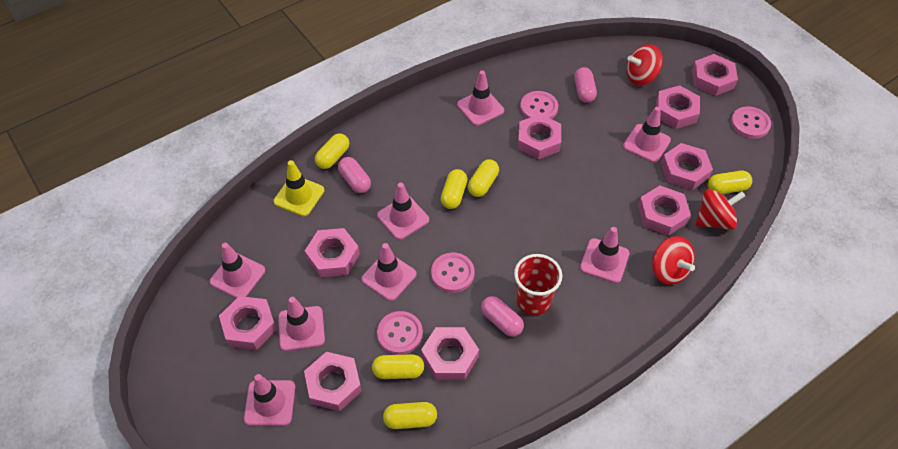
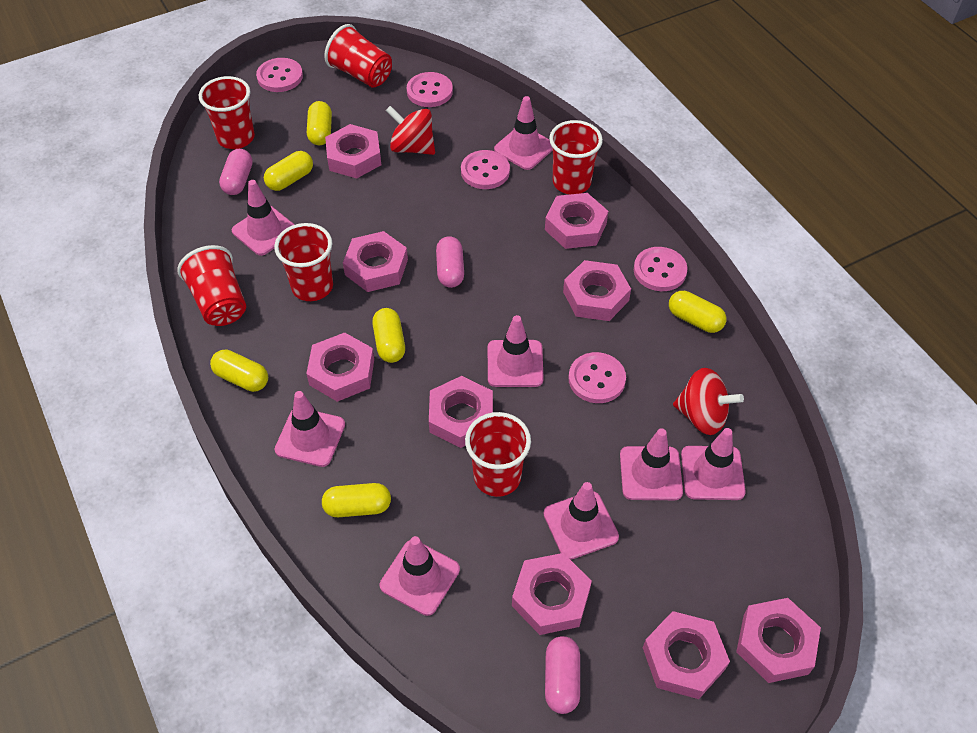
pink button: [377,311,423,355] [431,253,475,293] [520,91,558,119] [731,106,771,139] = 4 -> [256,58,303,92] [407,72,453,107] [461,150,510,189] [568,352,626,403] [634,247,688,291] = 5
red cup: [514,254,562,316] = 1 -> [177,245,246,326] [199,76,255,149] [274,223,333,301] [324,24,392,88] [465,412,531,497] [549,120,603,194] = 6
red spinning top: [627,44,663,86] [652,236,695,285] [696,189,745,230] = 3 -> [386,106,435,155] [673,368,744,435] = 2
yellow traffic cone: [273,160,324,217] = 1 -> none = 0

